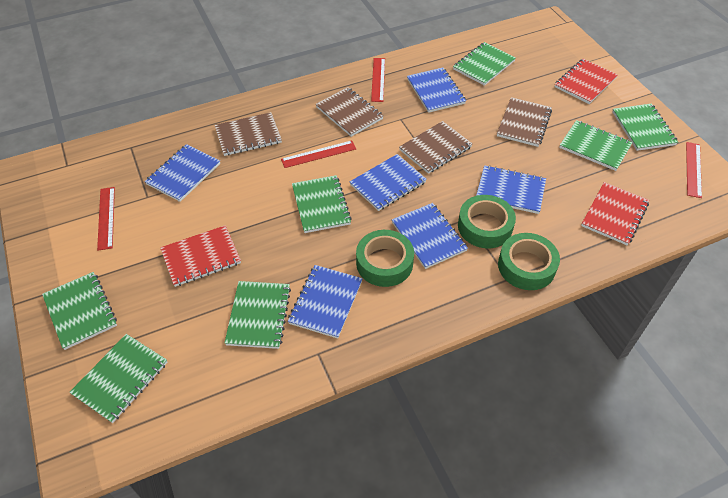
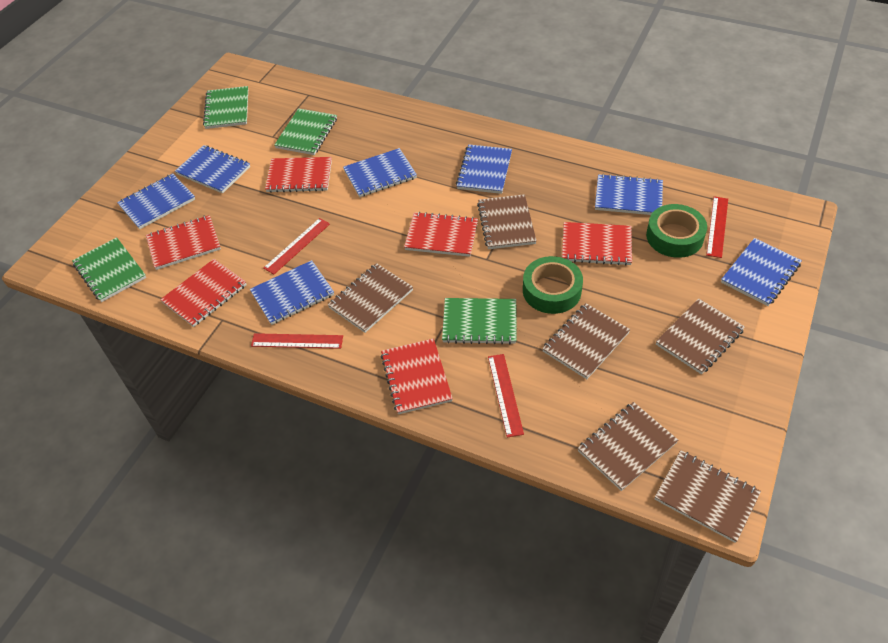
blue notebook: [145,144,220,202] [288,265,363,339] [350,154,427,211] [392,203,468,269] [407,68,466,113] [476,165,546,214] = 6 -> [117,173,195,229] [175,145,250,194] [250,260,334,325] [343,148,417,197] [456,144,512,194] [595,174,663,215] [721,238,802,306] = 7
brown notebook: [215,112,282,156] [316,87,384,137] [399,121,472,174] [497,97,552,147] = 4 -> [328,263,413,333] [477,194,537,249] [542,303,630,379] [578,402,678,491] [655,450,761,543] [656,299,745,374] = 6
green notebook: [42,272,117,350] [69,334,168,423] [224,281,291,349] [292,175,352,233] [453,42,516,86] [559,120,633,171] [612,104,678,151] = 7 -> [72,237,146,302] [203,86,248,129] [274,108,337,155] [442,298,516,345] = 4
green tape: [356,230,414,287] [458,195,516,248] [498,233,560,290] = 3 -> [523,256,583,314] [646,204,707,258] = 2
red notebook: [160,225,241,287] [555,59,618,104] [581,182,649,245] = 3 -> [146,215,221,270] [160,259,247,327] [265,157,332,193] [381,339,453,414] [404,212,478,257] [562,222,632,266] = 6

